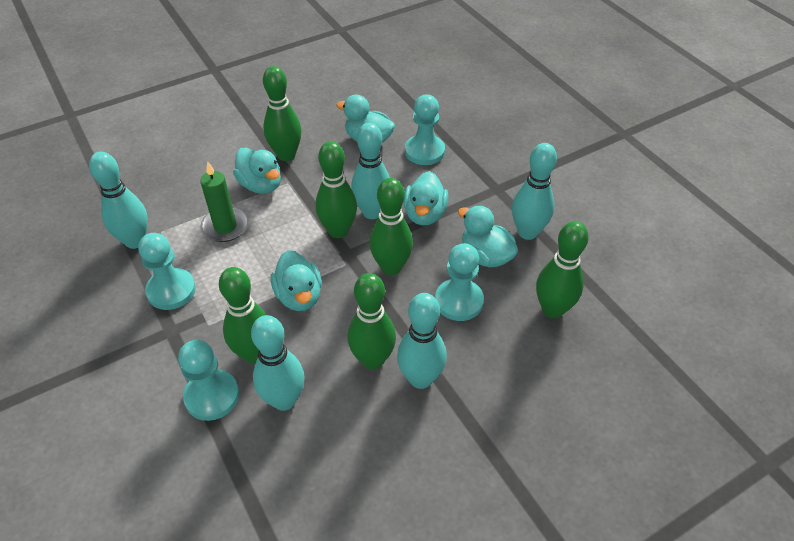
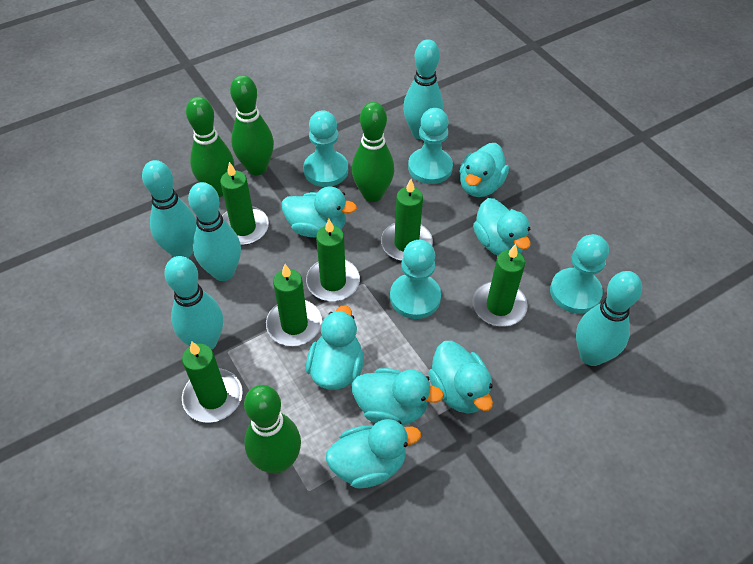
green bowling pin: [219,267,267,364] [263,66,302,161] [315,141,357,238] [348,273,396,370] [369,178,413,275] [536,221,589,318] = 6 -> [186,97,234,197] [230,75,274,175] [244,385,301,474] [352,102,394,202] = 4
green candle: [200,161,249,242] = 1 -> [182,341,243,422] [220,162,269,245] [266,264,322,346] [306,219,360,301] [381,179,433,261] [472,244,528,326] = 6
turquoise duck: [233,147,281,194] [271,250,322,311] [336,95,395,143] [403,171,448,226] [458,205,518,267] = 5 -> [282,187,357,238] [306,305,364,390] [326,419,421,488] [352,368,444,425] [428,341,493,414] [459,143,509,197] [473,198,531,256] = 7

